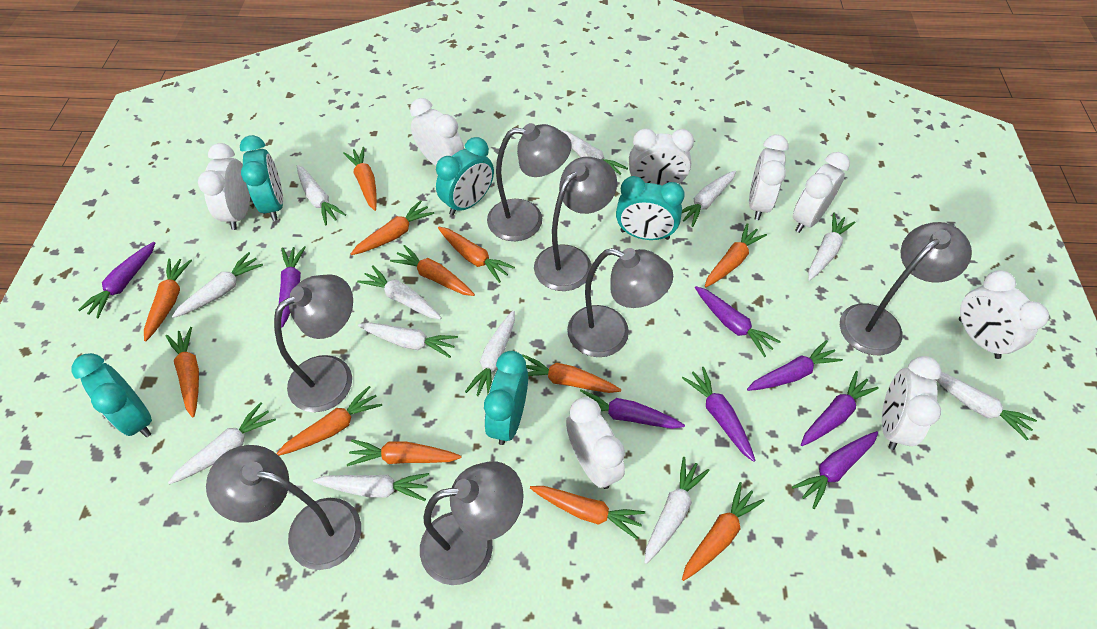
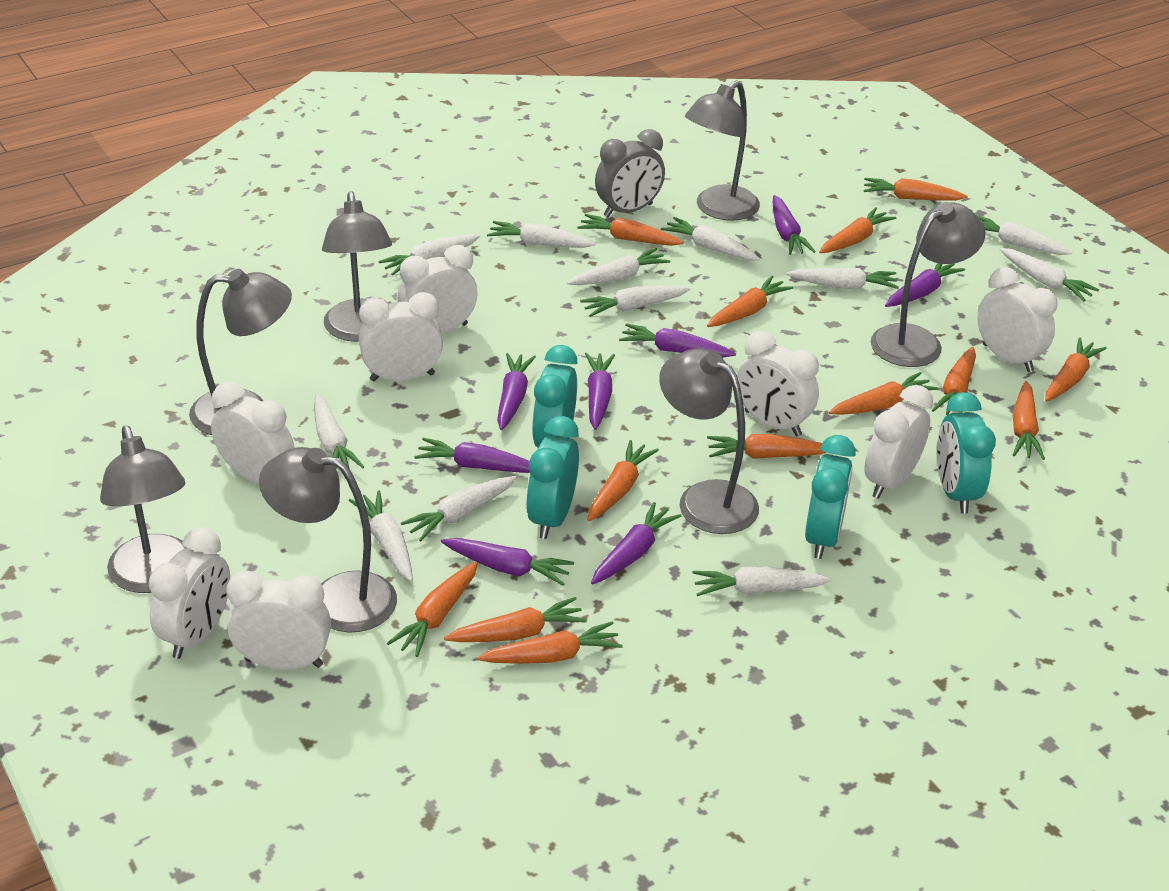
grey clock: none = 0 -> [595,129,665,217] = 1
orange carrot: [144,258,192,341] [166,327,199,418] [276,386,382,456] [343,147,377,211] [347,439,461,466] [351,200,434,255] [390,245,475,296] [438,227,515,283] [522,354,621,393] [530,486,645,540] [682,482,765,581] [705,223,767,288] = 12 -> [387,562,478,657] [444,597,587,642] [477,621,623,664] [577,214,684,246] [587,440,659,521] [707,276,793,327] [707,434,826,459] [819,207,896,253] [829,372,938,415] [863,178,968,201] [932,347,976,415] [1013,381,1045,460] [1045,337,1107,401] = 13
turquoise clock: [71,353,152,437] [240,135,283,221] [436,137,494,215] [484,351,528,445] [616,176,685,240] = 5 -> [526,416,579,539] [532,345,577,447] [805,435,856,559] [937,392,996,514] = 4

